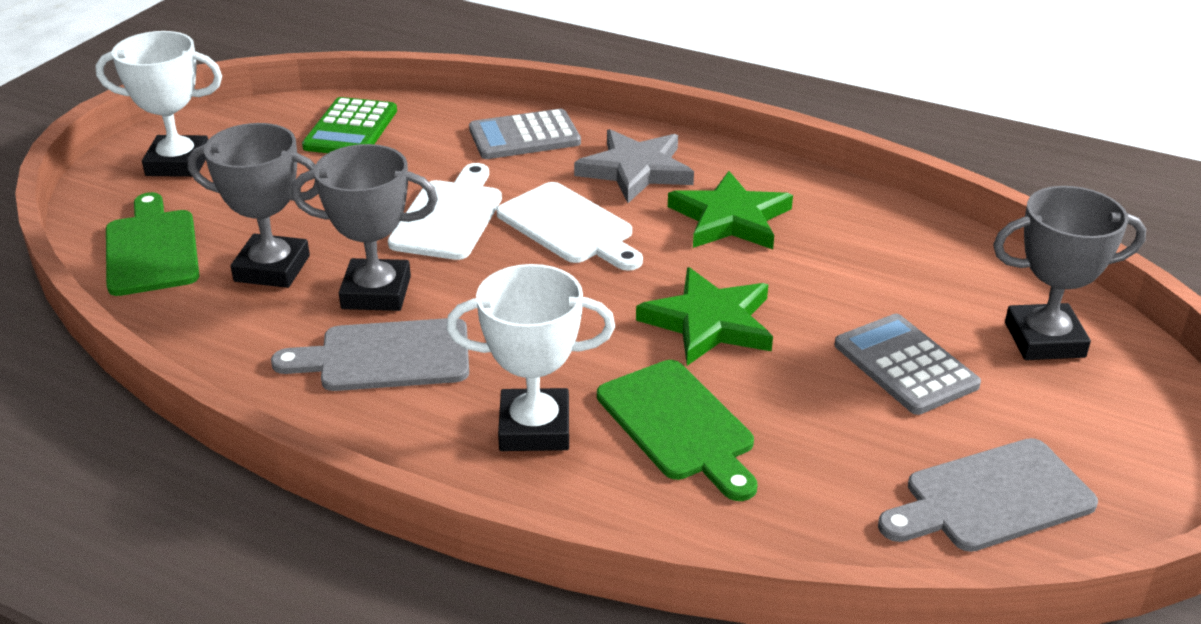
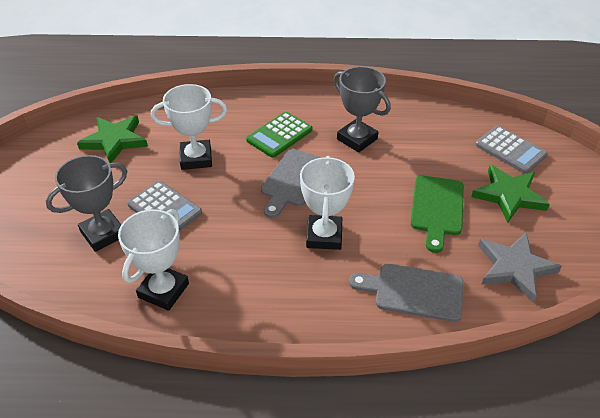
green cutting board: [106,192,199,296] [597,360,757,501] = 2 -> [411,175,464,253] = 1
grey trophy: [188,123,319,288] [292,144,438,311] [993,186,1146,360] = 3 -> [46,155,127,252] [333,66,391,152] = 2
white cutting board: [388,163,502,260] [496,182,643,271] = 2 -> none = 0
white trophy: [95,31,222,177] [446,264,615,451] = 2 -> [118,209,189,311] [151,84,227,170] [300,156,355,250] = 3

